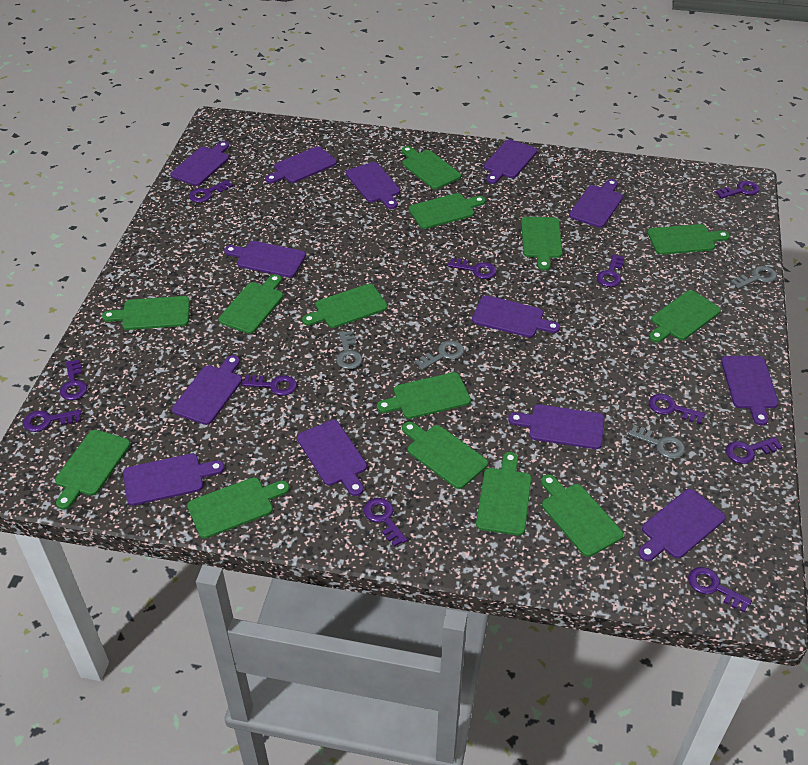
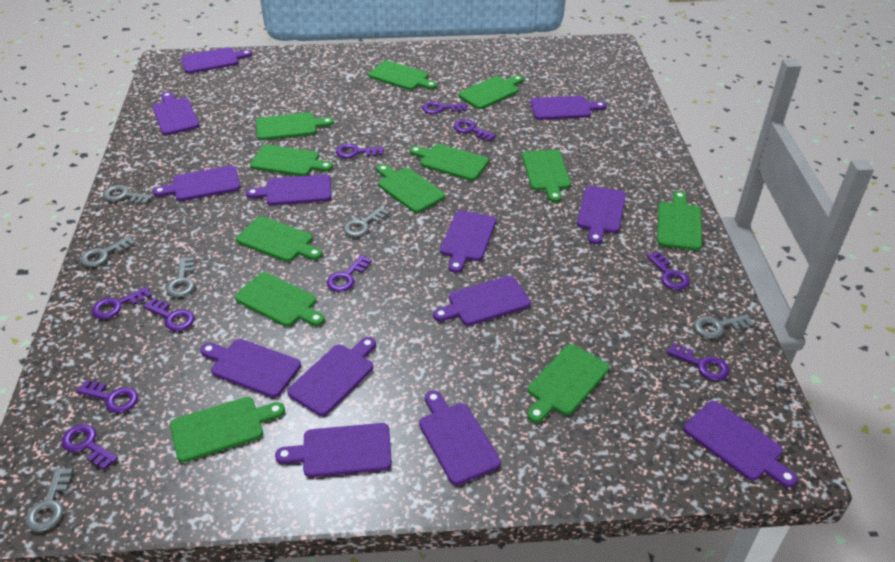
green cutting board: [55,430,131,510] [102,296,190,330] [187,477,290,538] [219,274,283,334] [302,284,388,328] [377,372,471,419] [402,146,461,189] [402,422,488,489] [409,193,486,229] [476,452,532,535] [521,217,563,271] [541,474,624,557] [648,224,730,255] [649,290,721,343] = 14 -> [170,397,285,462] [235,272,325,327] [236,216,322,262] [250,145,333,176] [256,112,334,140] [368,60,437,90] [377,164,445,213] [409,144,489,181] [458,75,523,109] [522,150,571,202] [527,344,610,423] [657,191,702,250] = 12
grey key: [336,331,362,369] [415,340,464,370] [628,425,685,459] [731,266,777,289] = 4 -> [25,468,73,532] [80,236,136,267] [103,185,153,204] [166,257,195,297] [343,207,389,237] [694,314,754,338] = 6
purple key: [23,410,81,432] [60,360,87,400] [189,180,233,203] [242,375,297,396] [364,498,407,547] [448,258,496,279] [597,254,624,287] [649,394,705,424] [688,567,752,612] [716,181,760,199] [726,437,782,464] = 11 -> [62,424,118,470] [77,380,138,413] [92,287,152,319] [143,298,194,331] [327,255,372,292] [336,144,384,158] [422,101,467,114] [454,119,496,141] [647,251,690,290] [667,343,730,381] = 10

